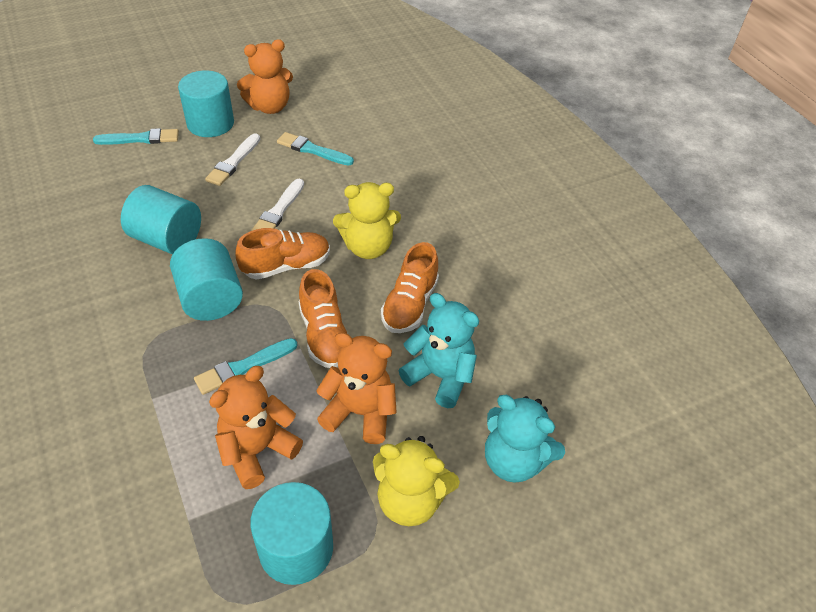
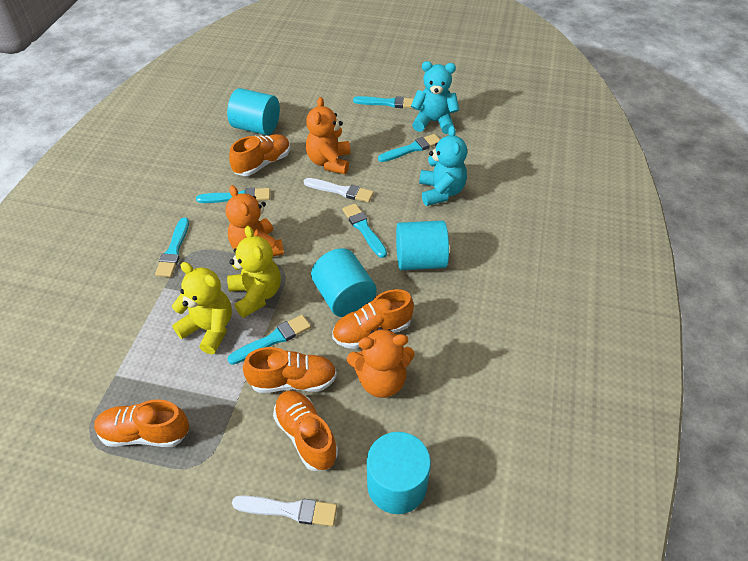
orange shoe: [235,228,330,280] [298,269,347,368] [381,242,439,333] = 3 -> [94,399,189,447] [229,134,290,176] [243,347,337,393] [273,391,338,471] [332,289,414,349] = 5
turquoise brush: [93,128,179,145] [194,338,297,395] [277,132,354,165] = 3 -> [155,218,189,277] [196,188,270,203] [228,315,311,365] [342,203,387,258] [353,96,414,108] [378,134,440,162] = 6

